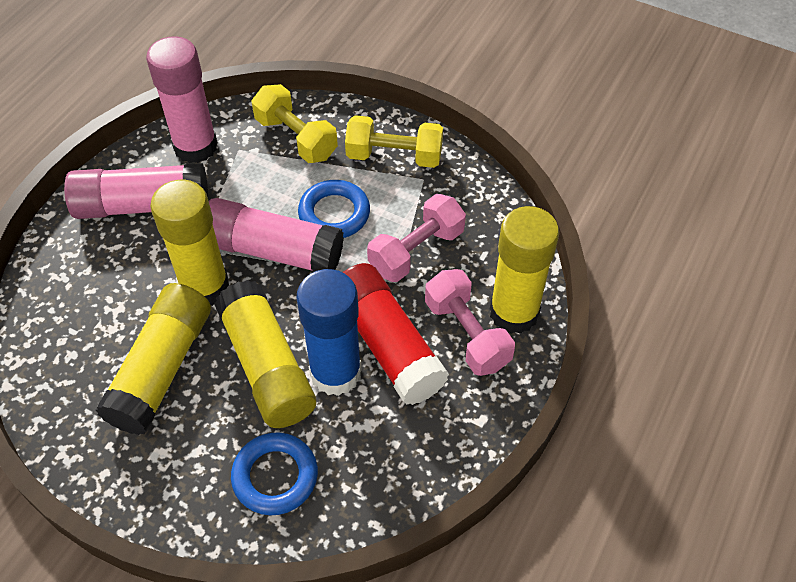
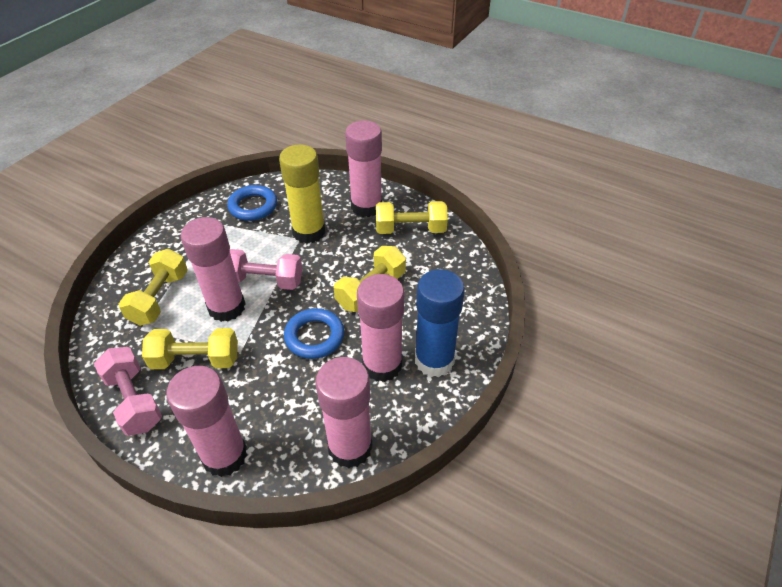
pink glue stick: [64,163,208,219] [146,36,218,163] [209,198,344,272] = 3 -> [166,366,247,477] [181,217,246,322] [315,357,373,468] [345,120,382,217] [357,274,404,382] = 5
red glue stick: [343,263,449,405] = 1 -> none = 0
yellow dumbbell: [251,84,338,163] [345,115,443,168] = 2 -> [119,249,188,326] [142,328,238,369] [334,246,406,312] [376,201,448,234] = 4
yellow glue stick: [96,283,211,435] [150,180,229,306] [214,280,316,428] [490,206,559,334] = 4 -> [279,145,326,244] = 1

